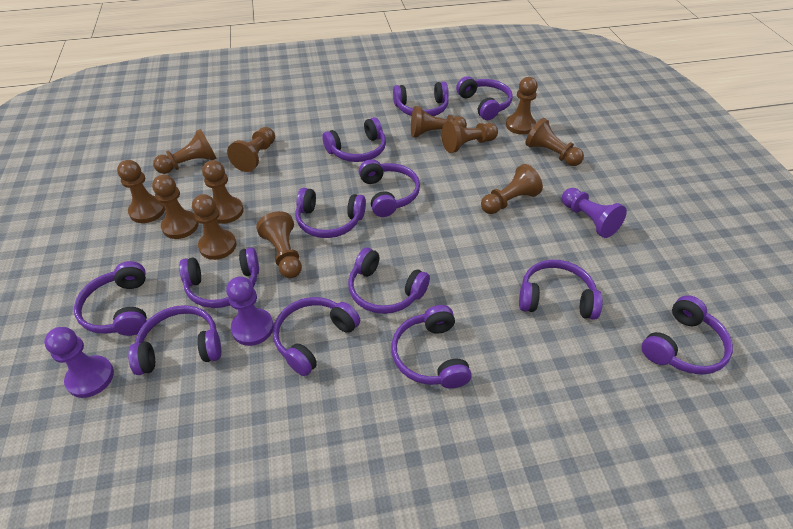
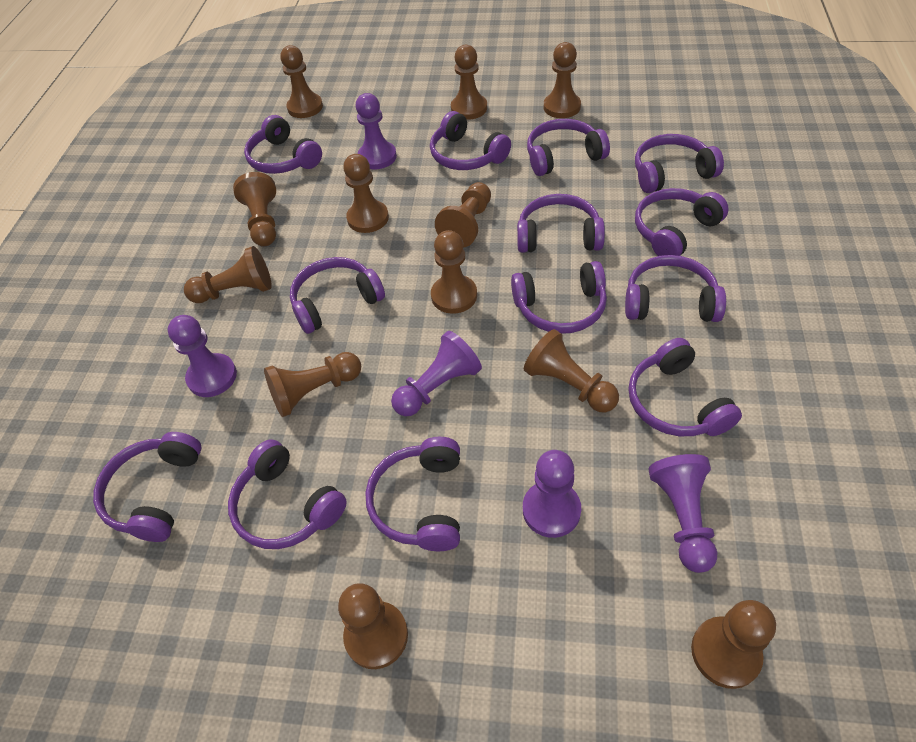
purple pawn: [44,327,114,398] [226,277,274,346] [562,188,627,238] = 3 -> [167,315,237,397] [356,93,397,169] [391,331,482,416] [523,450,581,538] [648,454,717,573] = 5

